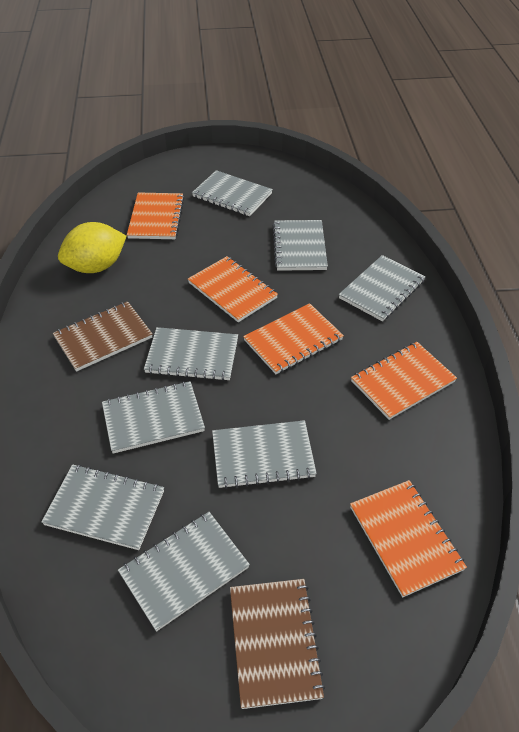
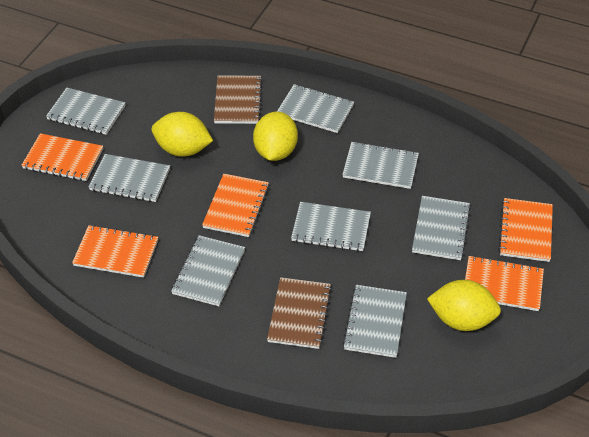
yellow lemon: [58,222,127,273] = 1 -> [152,112,213,157] [253,112,298,161] [427,280,501,331] = 3

